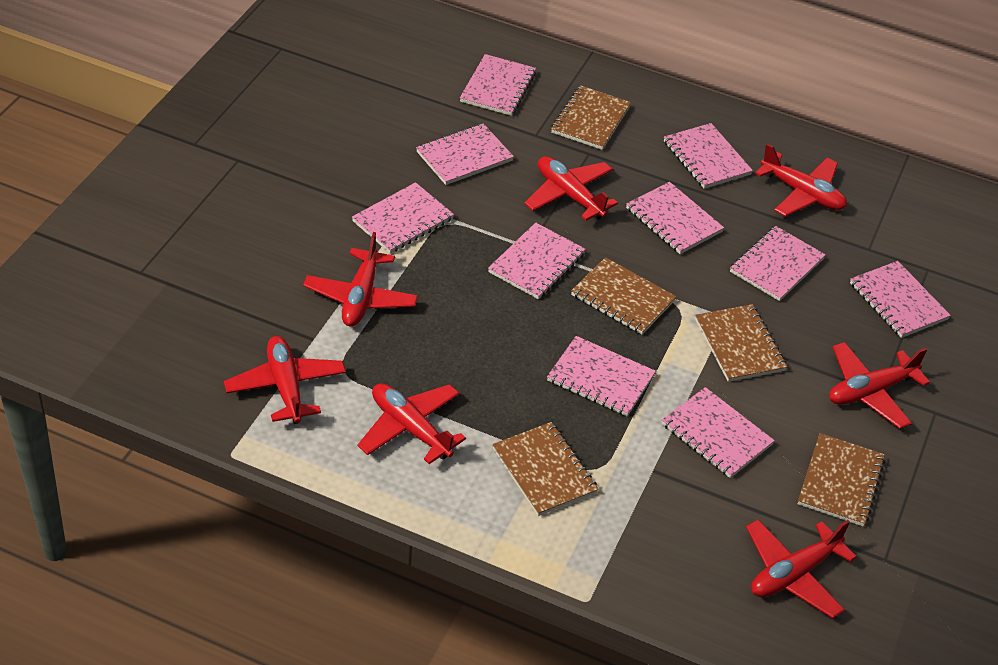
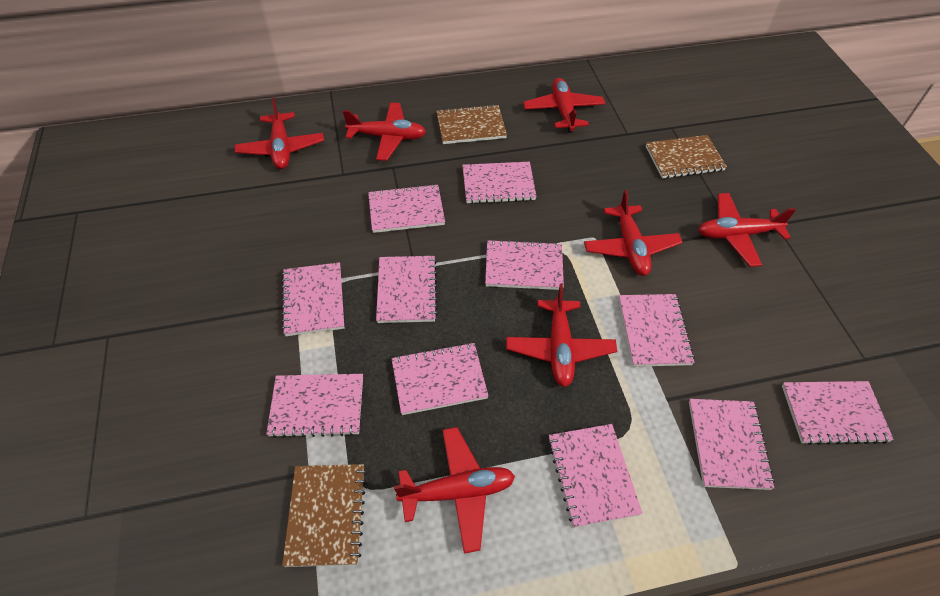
brown notebook: [492,422,599,516] [551,85,631,150] [571,257,676,335] [695,304,787,382] [798,433,885,526] = 5 -> [282,464,367,567] [436,104,507,144] [646,135,727,179] = 3
pink notebook: [352,182,454,254] [416,123,514,185] [460,54,536,116] [488,222,586,299] [547,336,656,416] [626,182,724,254] [662,387,775,478] [664,123,753,189] [730,226,826,301] [850,261,951,338] = 10 -> [266,374,363,438] [282,262,344,336] [368,184,445,233] [376,256,438,323] [391,342,488,415] [462,162,537,204] [485,239,564,290] [548,424,643,528] [619,294,695,367] [689,399,775,490] [782,381,894,445] = 11

